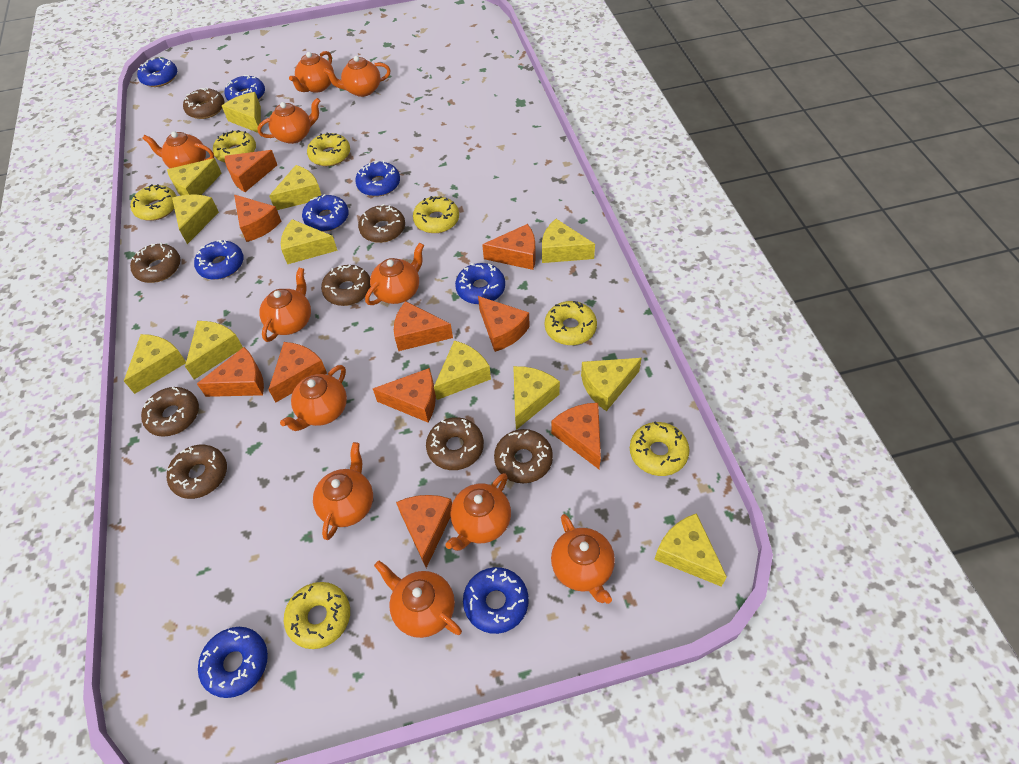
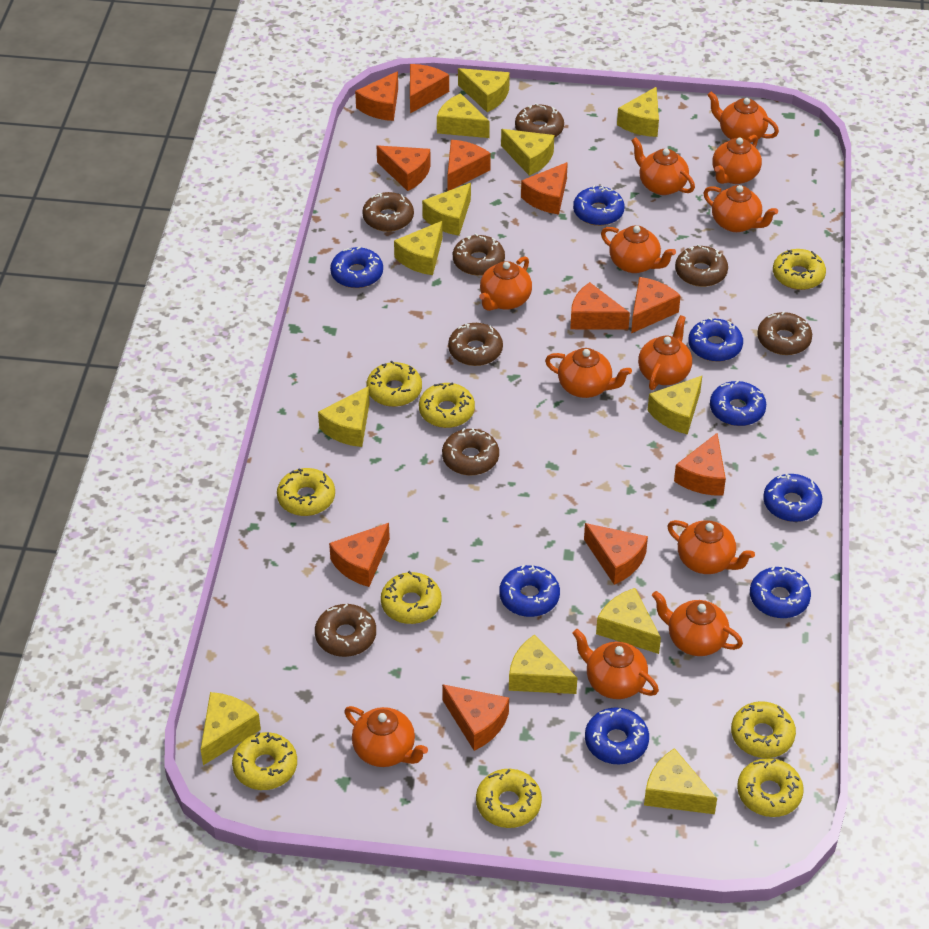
orange cheese: [197,347,264,397] [225,150,277,192] [234,194,281,242] [268,342,327,402] [373,368,436,422] [394,301,453,351] [396,495,452,568] [478,296,530,352] [482,224,536,270] [551,403,601,469] = 10 -> [329,523,390,587] [355,71,398,121] [376,145,431,191] [410,64,449,113] [442,684,509,751] [447,140,491,191] [521,162,568,214] [570,282,630,330] [584,523,648,585] [631,277,681,333] [674,433,726,496] = 11
orange teapot: [142,131,214,168] [258,98,320,144] [260,268,311,342] [280,365,347,431] [289,51,334,93] [313,442,373,540] [323,56,390,97] [365,243,424,305] [374,561,462,638] [446,473,511,551] [551,514,615,604] = 11 -> [344,706,428,767] [479,256,532,311] [545,348,632,398] [572,629,659,699] [601,225,676,273] [631,137,695,195] [638,315,692,390] [652,591,743,656] [667,520,755,574] [703,185,778,232] [707,91,779,143] [712,135,762,184] = 12
yellow donut: [131,184,176,221] [213,130,256,163] [284,582,350,649] [307,132,350,166] [413,196,459,233] [545,301,597,345] [630,422,690,476] = 7 -> [232,732,297,790] [277,468,335,516] [367,361,422,407] [381,571,442,624] [419,382,475,428] [476,769,542,828] [731,701,796,758] [737,758,804,817] [773,249,826,290] = 9

